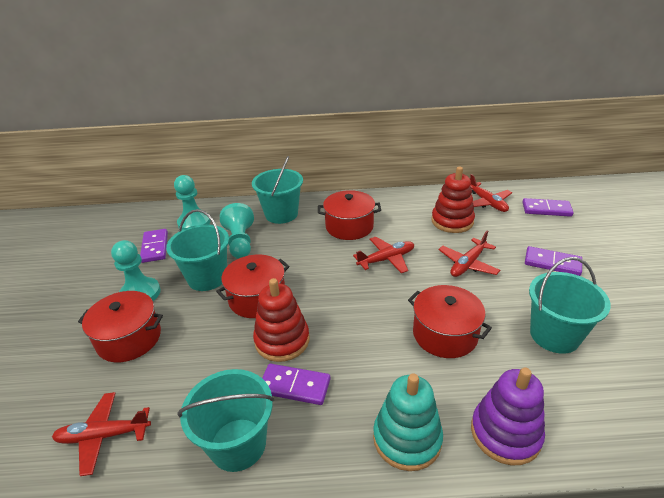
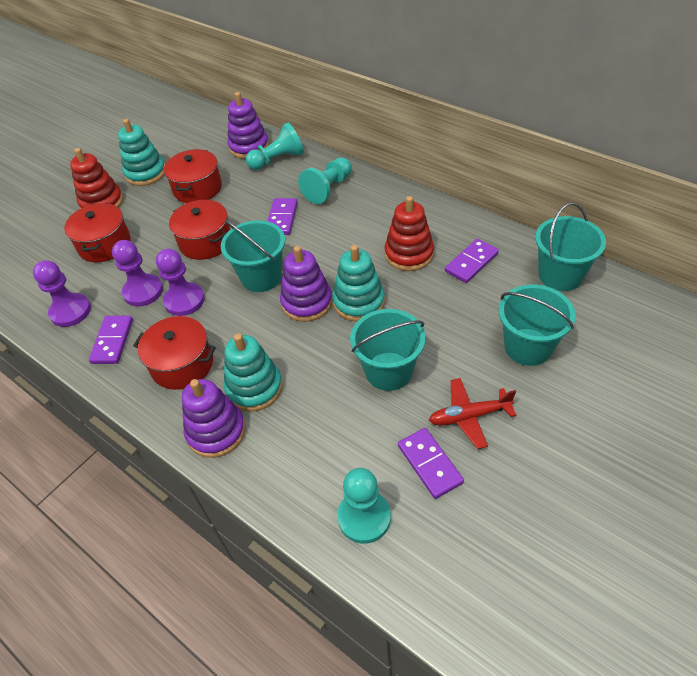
purple pawn: none = 0 -> [33,260,91,327] [112,240,163,307] [156,248,205,316] = 3
purple stacking toy: [471,368,545,465] = 1 -> [182,379,246,458] [228,92,269,159] [280,246,332,322] = 3
red plane: [52,392,151,476] [353,237,414,273] [438,231,500,277] [470,174,512,212] = 4 -> [429,378,516,449] = 1
turquoise stacking toy: [373,373,443,471] = 1 -> [118,119,165,186] [224,333,283,412] [332,245,385,321] = 3

